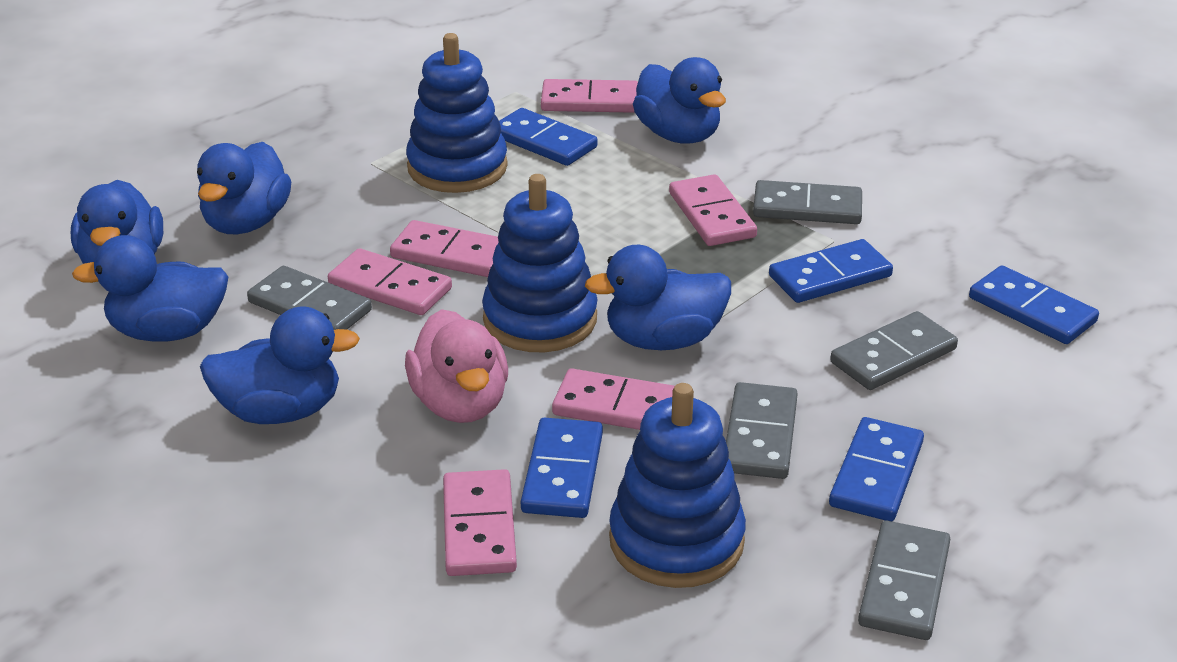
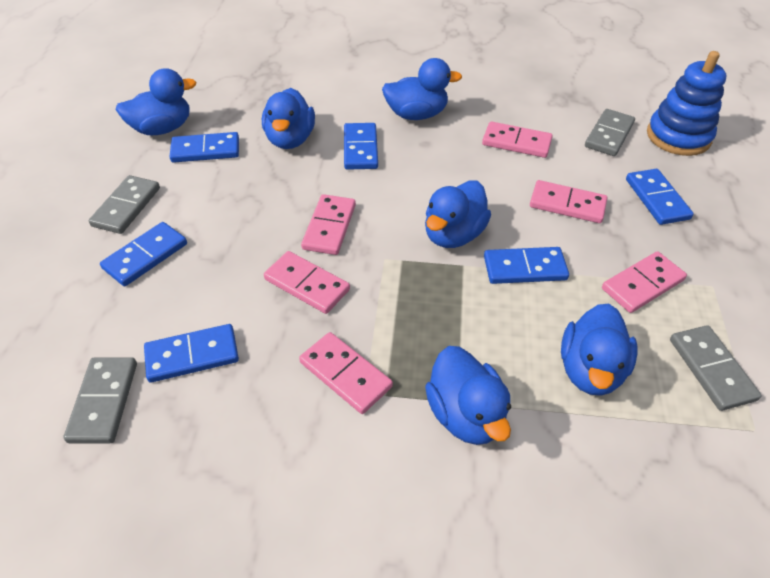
blue domino: [499,108,598,166] [521,418,603,518] [769,239,893,303] [829,417,924,521] [969,266,1099,344] = 5 -> [100,222,187,286] [144,324,239,382] [169,132,239,163] [344,123,378,170] [484,247,569,284] [626,169,694,225] = 6
blue stacking toy: [406,33,508,193] [482,174,598,352] [609,383,746,588] = 3 -> [647,51,727,156] = 1
grey domino: [247,266,372,330] [726,382,798,479] [753,180,862,224] [830,311,958,390] [858,521,950,640] = 5 -> [63,357,137,443] [88,175,160,234] [585,109,635,156] [670,325,762,411] = 4
pink duck: [405,309,508,423] = 1 -> none = 0

